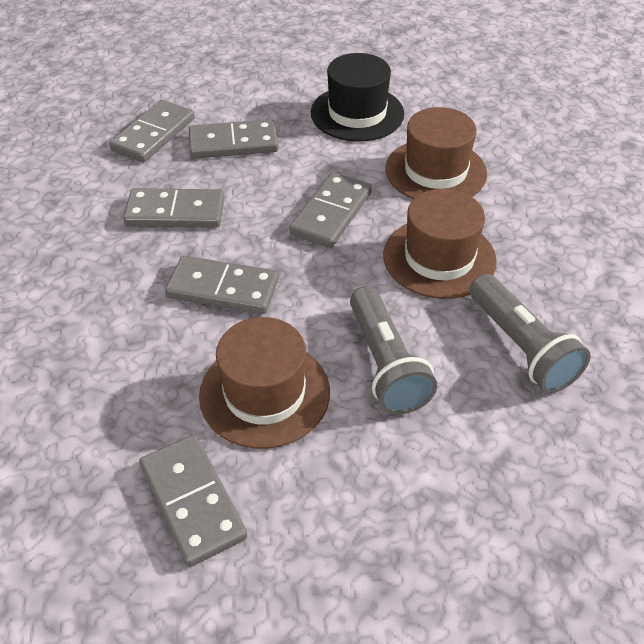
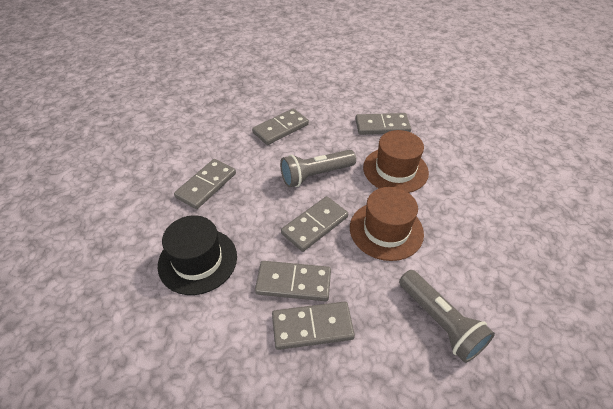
brown hat: [199,317,330,449] [383,189,497,299] [385,107,487,199] = 3 -> [350,187,424,261] [363,130,429,193] = 2

